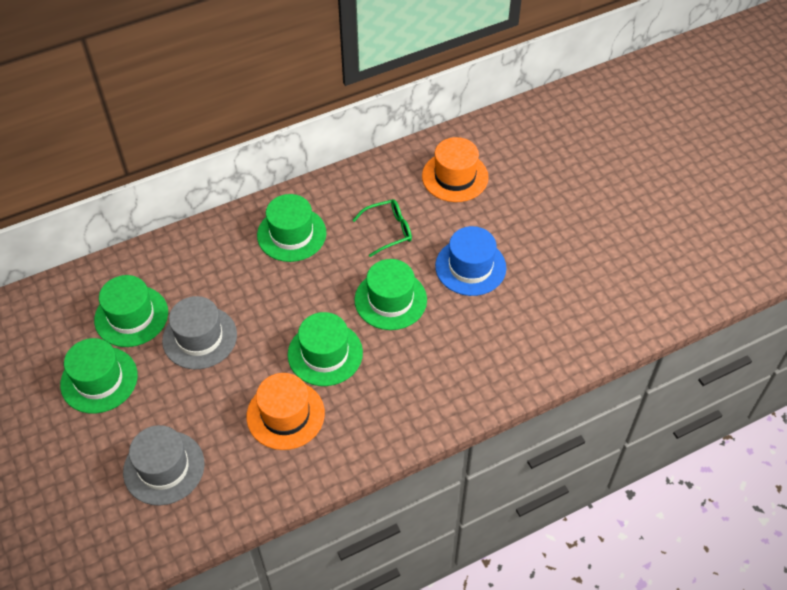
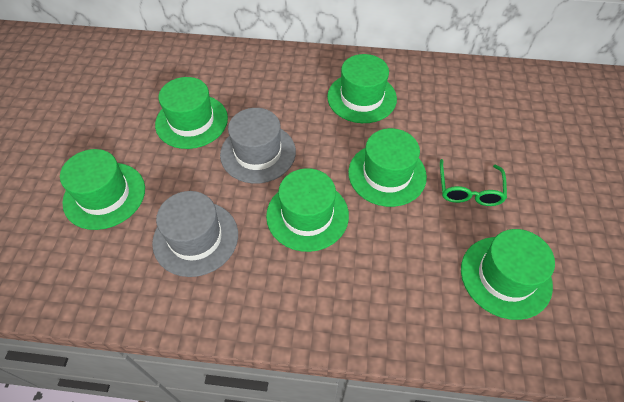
blue hat: [435,226,506,296] = 1 -> none = 0
green hat: [60,338,138,414] [94,275,168,347] [257,194,326,262] [288,312,363,386] [354,259,427,330] = 5 -> [60,149,145,230] [155,77,228,149] [266,168,349,252] [327,54,397,123] [348,128,427,207] [461,229,555,320] = 6
orange hat: [246,373,325,450] [422,137,489,202] = 2 -> none = 0

